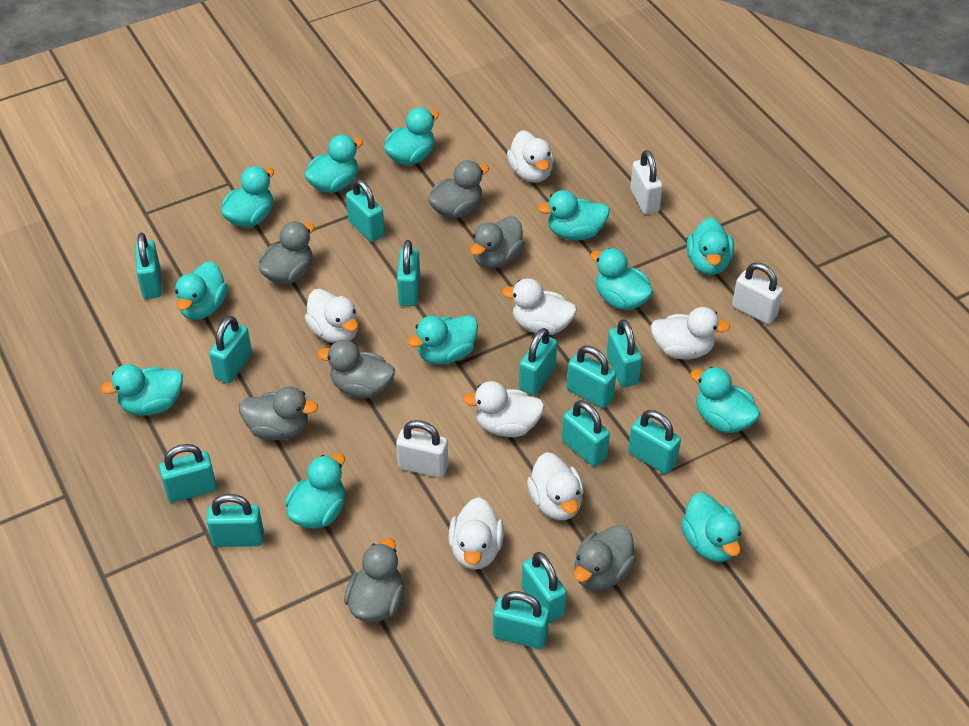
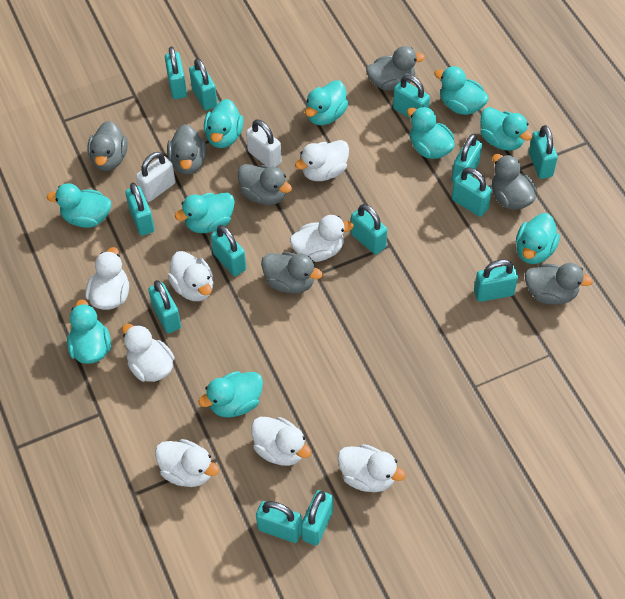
turquoise duck: [101,364,183,415] [175,261,228,320] [221,166,274,227] [285,453,345,529] [304,135,363,193] [384,107,439,165] [408,315,478,365] [538,190,610,240] [590,248,653,310] [681,493,741,562] [687,217,734,275] [690,367,760,433] = 12 -> [47,183,111,228] [67,299,111,364] [175,193,235,233] [198,371,263,418] [204,99,244,148] [305,80,348,125] [407,107,455,159] [434,66,489,115] [480,107,532,151] [516,213,560,264] = 10
white duck: [305,289,358,343] [448,497,504,570] [463,381,544,437] [502,278,577,335] [507,130,554,183] [527,452,584,520] [650,307,730,359] = 7 -> [85,247,129,310] [122,324,175,382] [155,439,219,487] [168,251,213,301] [251,417,311,466] [290,215,354,262] [295,140,349,181] [338,444,406,492] = 8
white padlock: [396,420,448,478] [630,150,663,214] [732,263,783,324] = 3 -> [136,152,176,202] [246,119,282,167] = 2

